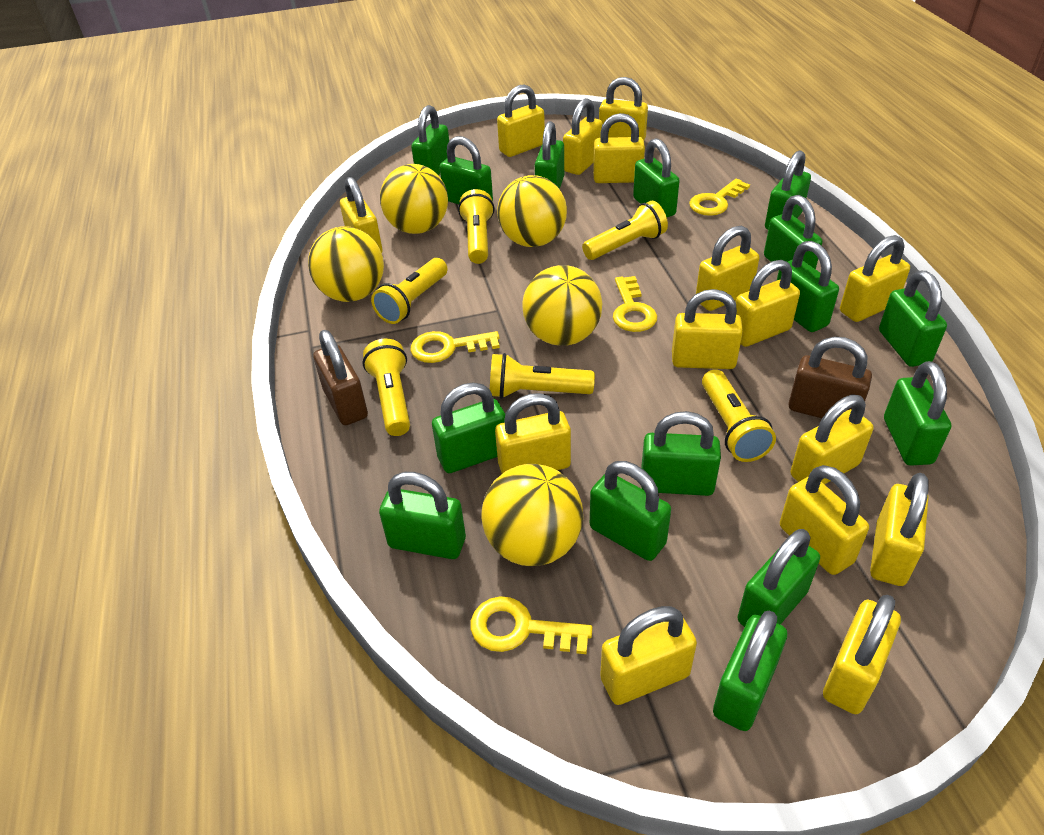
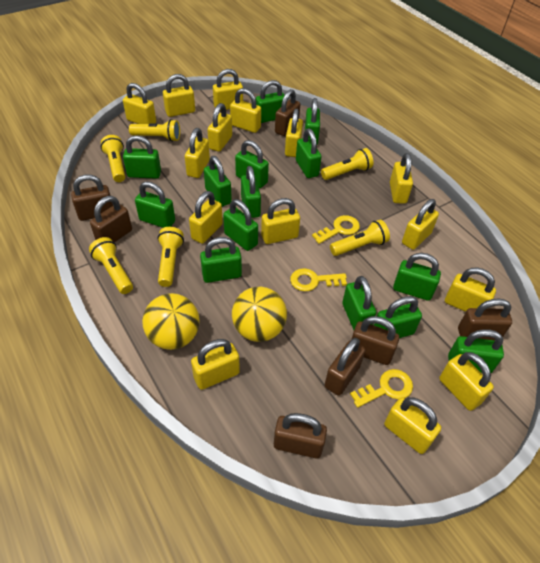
brown padlock: [313,330,368,425] [788,337,872,418] = 2 -> [71,174,113,221] [90,196,132,242] [274,413,327,458] [275,89,300,136] [325,338,365,396] [351,316,399,365] [458,298,512,341] = 7
green padlock: [379,472,466,559] [411,105,449,175] [432,383,505,473] [439,136,493,204] [535,121,564,189] [590,461,671,561] [633,138,680,217] [641,411,721,496] [713,610,787,731] [738,529,820,627] [764,195,822,269] [765,150,811,229] [777,241,839,332] [879,271,947,367] [884,361,951,466] = 15 -> [123,135,161,179] [135,181,175,228] [200,237,242,283] [204,156,232,207] [223,199,258,251] [235,140,269,188] [241,166,261,218] [256,80,284,123] [296,128,321,178] [305,98,320,144] [342,276,376,330] [374,296,422,338] [393,253,441,301] [448,329,504,373] = 14
yellow ball: [308,226,384,302] [380,164,448,234] [482,464,583,566] [497,175,567,247] [522,265,602,346] = 5 -> [142,293,200,350] [232,287,287,342] = 2
yellow key: [410,331,500,363] [471,596,593,654] [613,276,657,332] [689,179,750,216] = 4 -> [290,268,347,291] [312,215,360,244] [350,369,413,408] = 3

